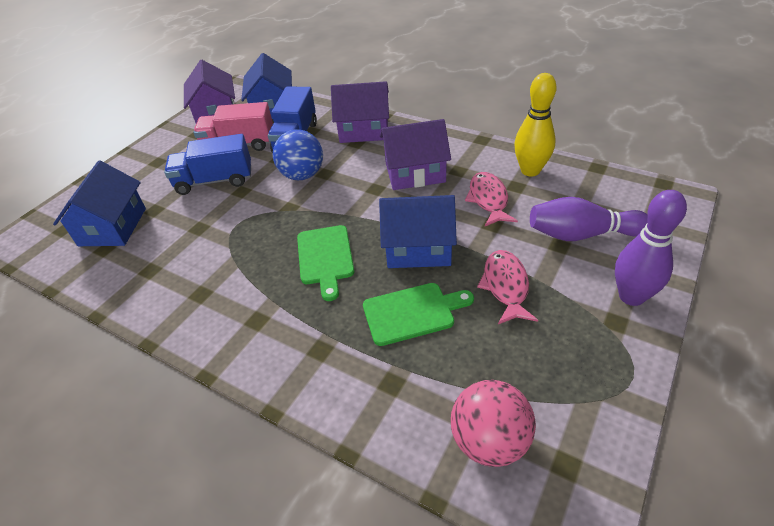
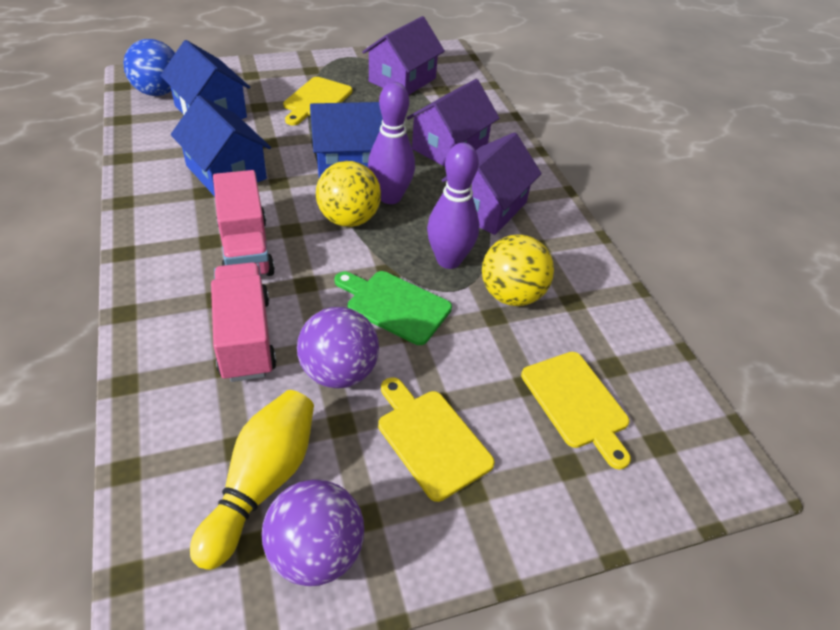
blue truck: [164,134,251,195] [268,87,317,153] = 2 -> none = 0
green cutting board: [297,225,354,301] [363,283,474,346] = 2 -> [335,271,452,345] = 1
pink ball: [451,380,536,467] = 1 -> none = 0
pink fish: [465,172,518,226] [477,250,538,324] = 2 -> none = 0
pink truck: [193,102,273,151] = 1 -> [211,262,277,382] [213,170,275,276] = 2
purple ball: none = 0 -> [261,479,364,586] [297,307,379,389] = 2
yellow ball: none = 0 -> [316,161,381,227] [482,234,554,306] = 2
yellow cutting board: none = 0 -> [283,77,352,125] [378,377,495,502] [521,352,631,470] = 3

